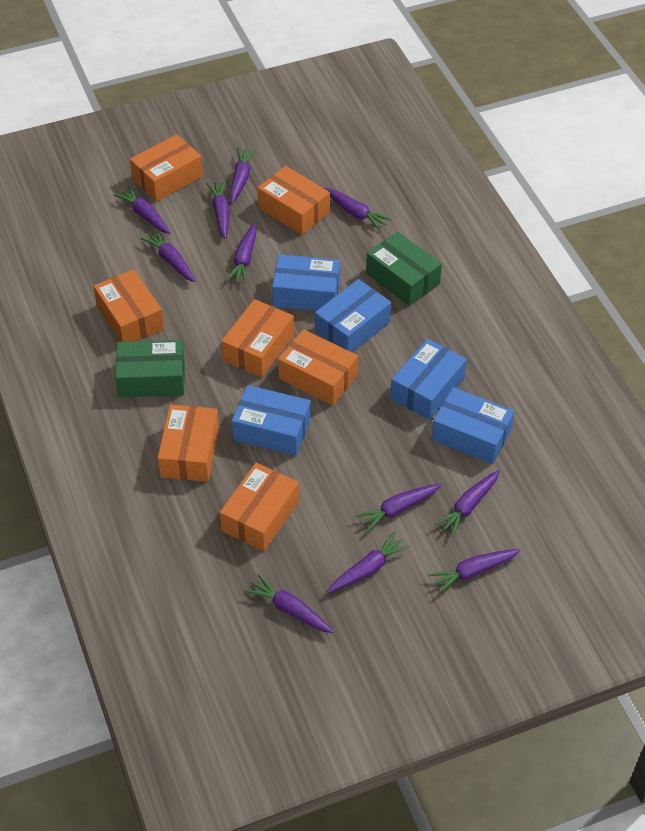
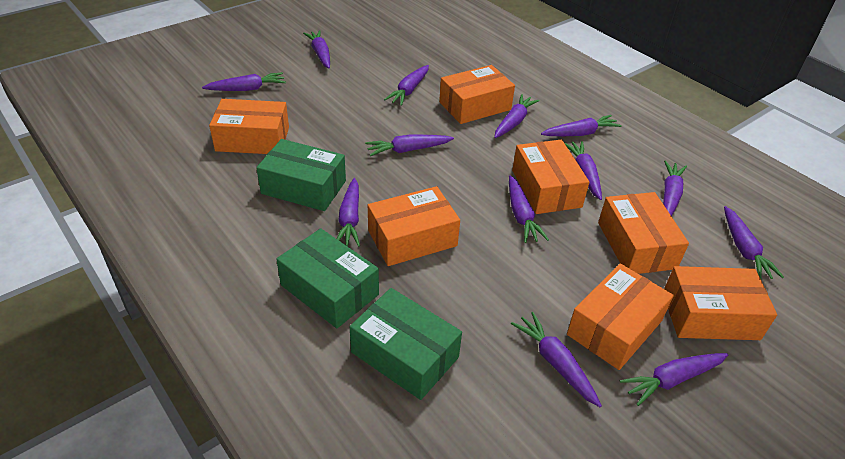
blue box: [232,385,311,456] [272,254,340,311] [315,279,391,352] [390,339,467,420] [431,387,514,464] = 5 -> none = 0
green box: [115,340,185,398] [366,232,442,306] = 2 -> [256,139,346,211] [276,228,379,328] [350,288,462,400] = 3
purple carrot: [114,186,171,234] [140,229,196,282] [206,181,230,239] [226,223,257,284] [230,148,256,203] [245,574,334,633] [324,188,392,231] [327,532,410,593] [355,484,441,533] [428,549,521,594] [434,470,500,537] = 11 -> [202,72,286,91] [303,30,330,68] [337,178,360,247] [365,135,454,156] [384,65,429,106] [494,94,540,138] [509,175,549,243] [511,312,602,407] [541,115,622,136] [565,141,602,200] [620,353,728,406] [663,161,687,216] [724,206,784,280] = 13

